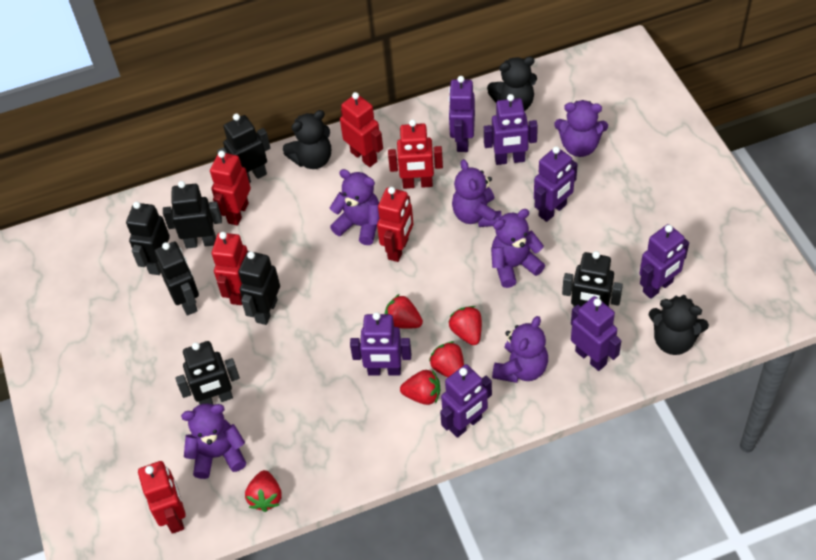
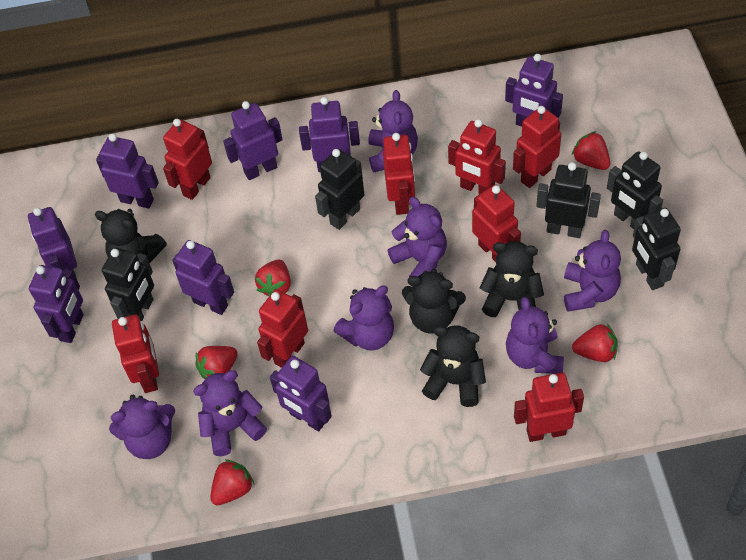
black robot: [126,201,170,275] [155,242,199,316] [163,181,222,248] [175,341,240,405] [217,114,270,183] [238,251,280,325] [562,251,623,308] = 7 -> [102,248,154,321] [315,149,364,230] [536,162,601,238] [607,151,663,229] [632,208,681,290] = 5
black teddy bear: [283,110,331,169] [487,57,537,111] [649,295,709,355] = 3 -> [95,209,167,263] [402,269,466,334] [420,325,486,407] [480,241,544,317] = 4
purple robot: [350,312,411,376] [440,364,492,438] [448,76,475,152] [484,94,538,165] [534,146,578,222] [571,296,621,371] [639,224,689,299] = 7 -> [28,207,77,279] [29,265,84,343] [96,133,159,208] [172,240,234,315] [223,101,283,180] [270,356,332,432] [299,97,360,172] [505,54,563,127] = 8
purple teddy bear: [181,404,246,479] [330,169,379,245] [452,159,502,227] [491,209,545,288] [492,316,548,383] [554,100,608,157] = 6 -> [109,395,175,459] [193,370,267,456] [334,286,394,351] [368,90,418,172] [387,197,447,278] [506,297,564,374] [564,230,621,312] = 7
red robot: [138,461,186,534] [210,151,251,226] [212,232,248,305] [340,92,383,167] [377,187,413,262] [388,119,443,189] = 6 -> [112,315,159,393] [163,119,212,200] [257,289,308,368] [383,133,415,215] [448,119,506,194] [472,185,521,262] [513,106,561,188] [514,372,584,442] = 8

